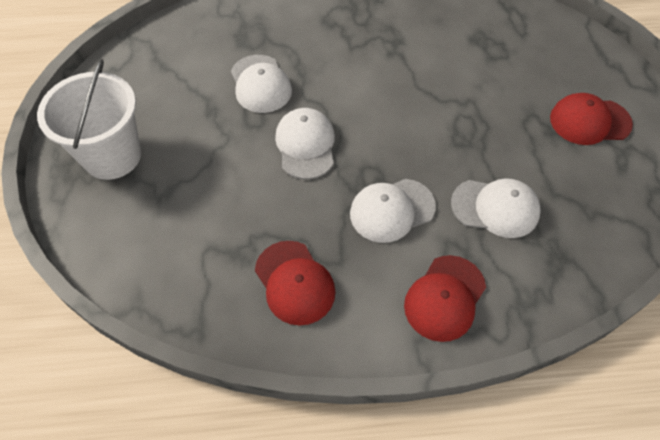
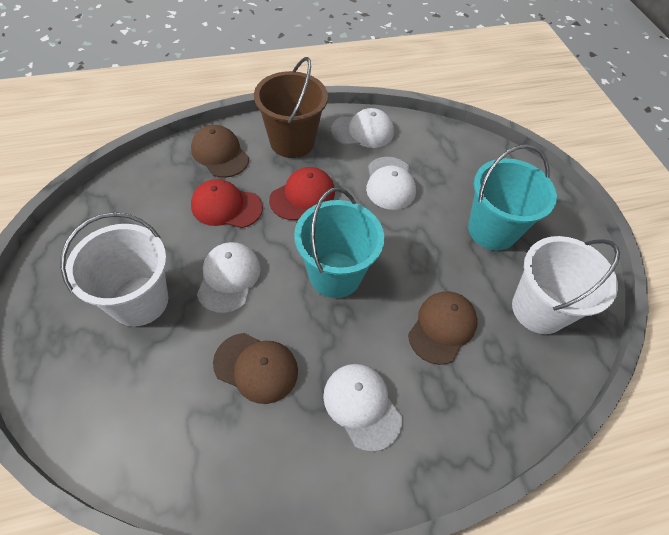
brown bucket: none = 0 -> [254,57,328,158] = 1
brown cap: none = 0 -> [191,125,249,178] [213,333,298,404] [408,291,478,365] = 3
red cap: [255,241,336,325] [404,255,486,342] [550,93,633,145] = 3 -> [191,179,263,228] [269,167,335,220] = 2
turquoise bucket: none = 0 -> [294,187,384,298] [468,144,557,251] = 2
white bucket: [37,59,141,180] = 1 -> [60,212,168,326] [512,236,620,334] = 2

